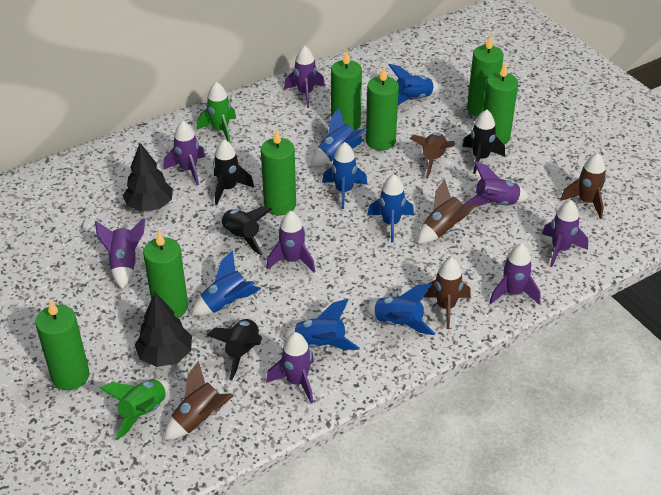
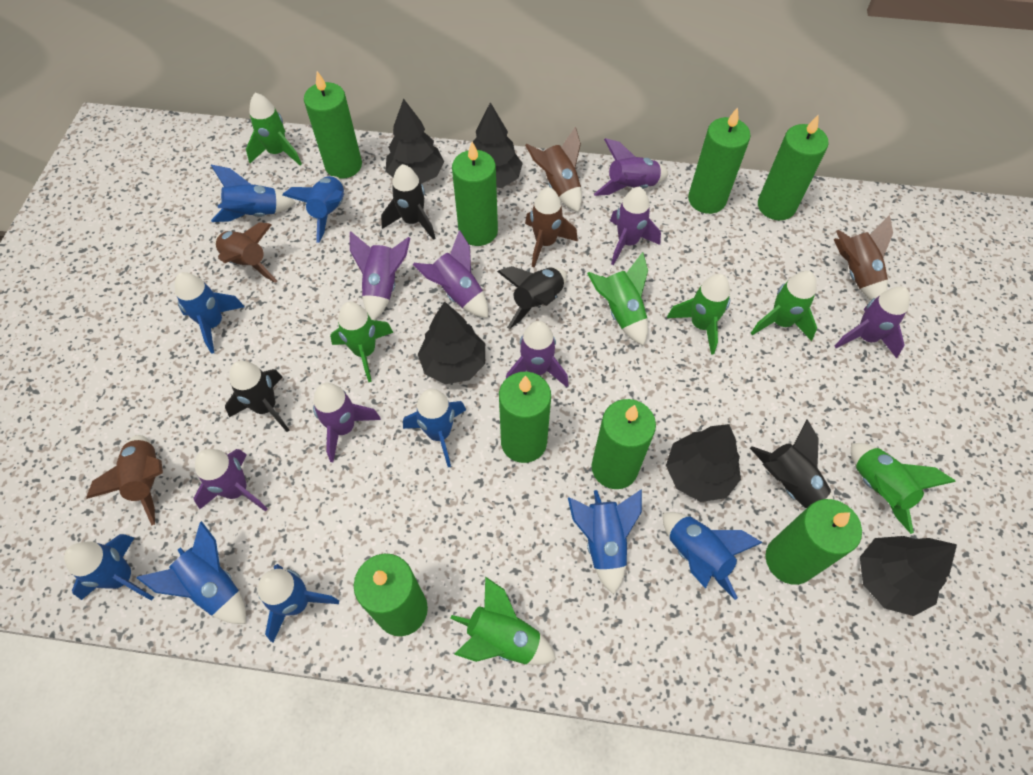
black tree: [123,143,173,212] [135,292,192,367] = 2 -> [386,99,444,184] [418,301,485,384] [473,102,523,188] [666,424,741,502] [860,536,957,616] = 5
blue rocket: [191,250,261,316] [283,299,359,350] [311,107,367,166] [322,142,367,209] [364,283,435,335] [367,174,414,243] [389,64,439,105] = 7 -> [64,534,154,600] [136,521,246,624] [175,272,245,354] [211,165,296,222] [258,564,339,642] [282,176,344,243] [403,389,466,467] [568,489,642,595] [663,512,763,600] = 9
green candle: [35,300,90,390] [143,231,188,318] [261,129,296,215] [331,50,362,131] [366,67,399,151] [467,35,504,117] [483,63,518,145] = 7 -> [304,71,362,179] [354,554,428,636] [452,142,498,246] [499,372,551,463] [592,399,656,489] [688,107,751,214] [758,114,829,220] [766,499,862,585] = 8
green rocket: [99,379,169,440] [196,82,236,144] = 2 -> [246,93,302,166] [330,302,394,382] [450,576,556,665] [587,252,648,346] [667,274,730,355] [751,271,817,341] [851,443,956,534] = 7

